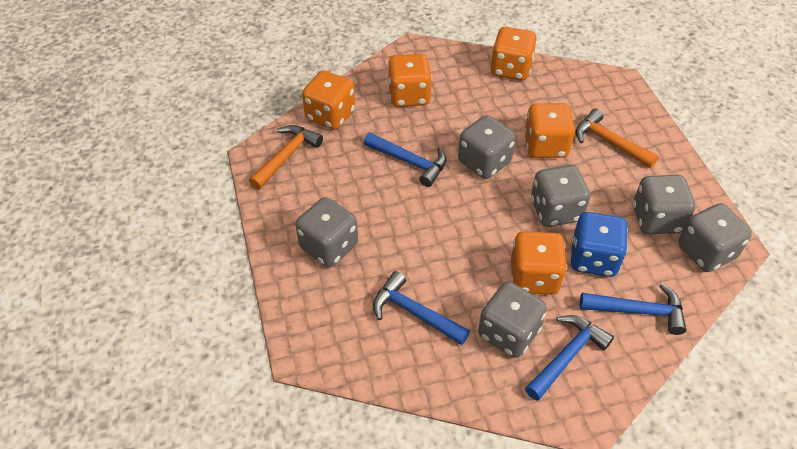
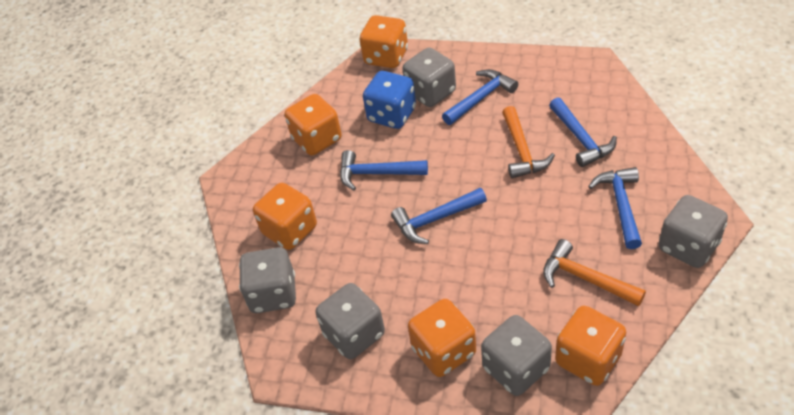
blue hammer: [364,132,446,187] [373,271,470,345] [525,315,614,401] [580,283,687,335] = 4 -> [340,150,428,190] [391,188,487,244] [442,69,518,125] [549,97,617,167] [588,167,642,249] = 5
grey dice: [295,197,358,267] [458,115,516,179] [478,282,547,358] [531,165,590,227] [633,175,695,234] [678,203,752,272] = 6 -> [239,247,296,313] [315,283,385,359] [402,48,456,107] [481,315,552,396] [659,195,728,268] = 5

